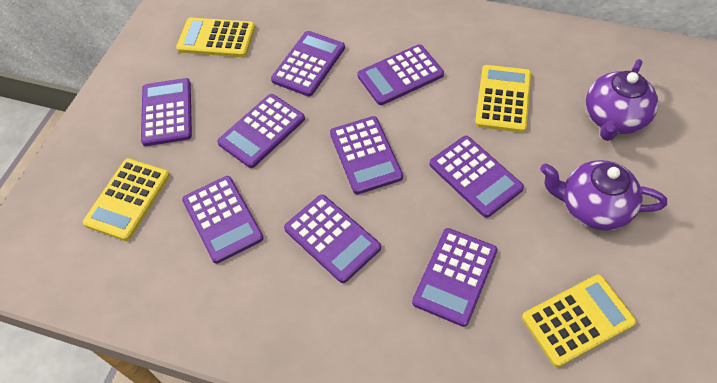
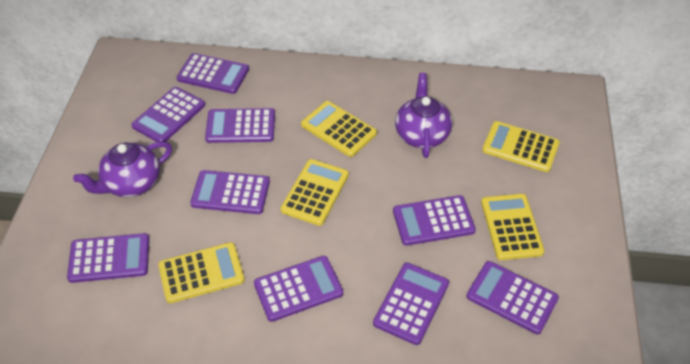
yellow calculator: [83,158,170,241] [176,18,255,57] [475,65,531,133] [522,274,636,367] = 4 -> [158,242,244,303] [281,159,349,226] [301,101,377,157] [481,194,545,260] [482,121,560,172] = 5

